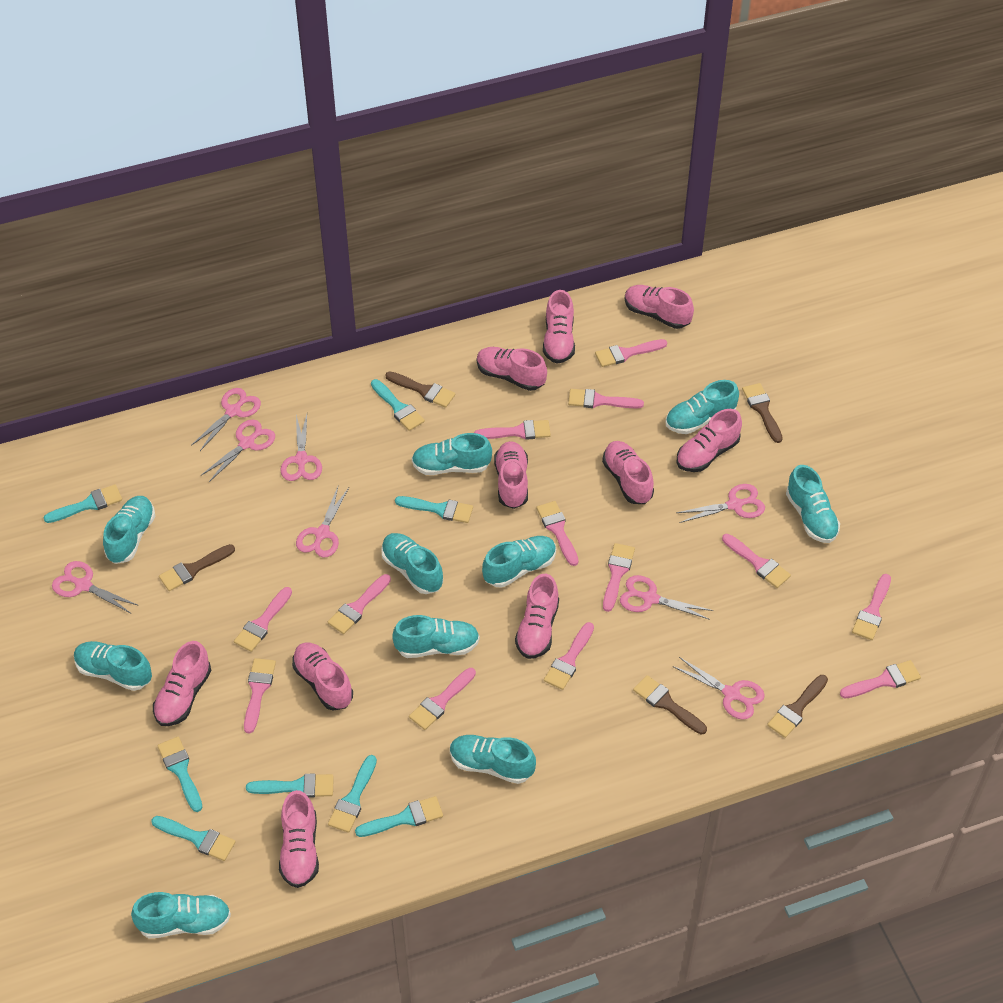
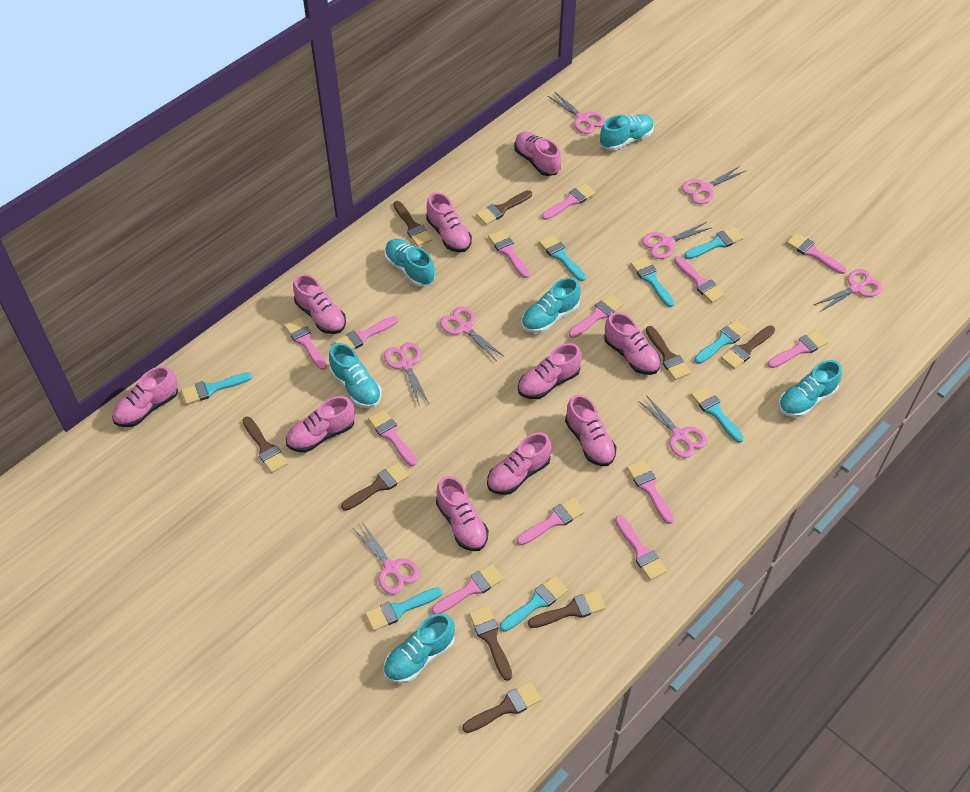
brown brush: [159,544,235,591] [385,371,455,408] [633,675,707,734] [742,383,783,443] [767,675,828,738] = 5 -> [242,417,288,473] [341,462,409,511] [393,201,432,246] [462,682,541,733] [469,606,512,681] [476,190,532,225] [528,590,606,628] [646,326,691,380] [721,326,775,369] = 9
turquoise shoe: [74,641,152,691] [103,496,155,564] [131,892,231,938] [381,533,443,594] [392,615,480,658] [412,433,492,475] [450,735,536,784] [482,536,556,588] [666,380,739,434] [786,465,840,543] = 10 -> [329,343,382,408] [383,613,455,684] [385,239,435,287] [521,277,581,333] [600,114,654,151] [779,360,842,418] = 6

